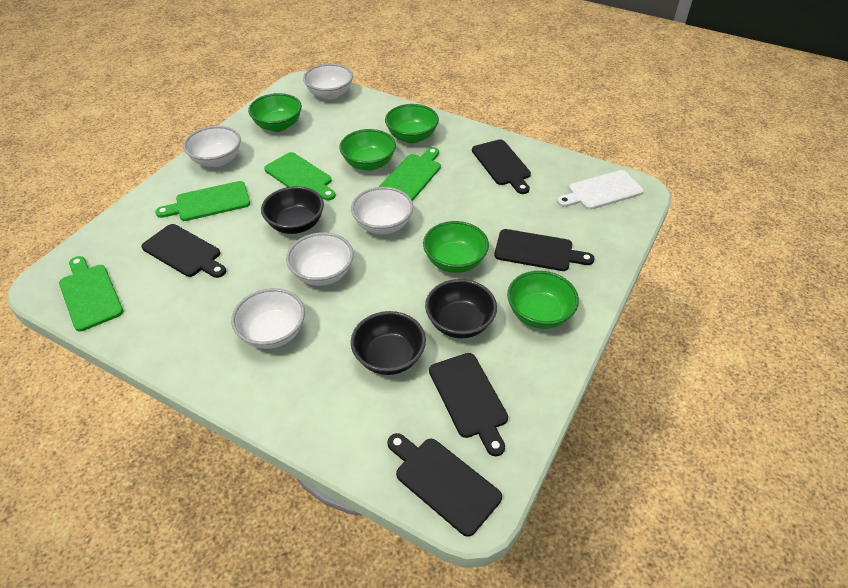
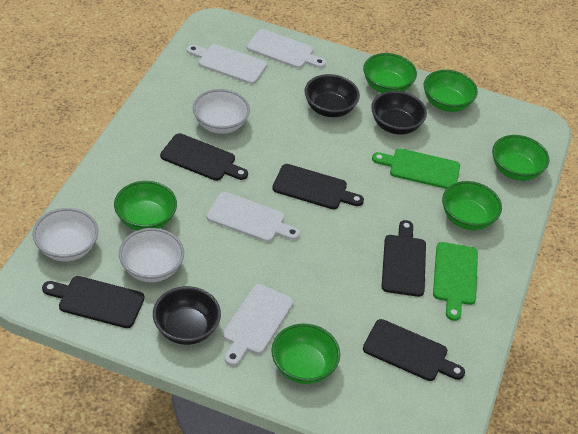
green bowl: [248,93,302,132] [339,129,396,171] [385,104,439,143] [423,221,489,273] [507,271,579,329] = 5 -> [114,181,177,231] [271,324,340,384] [363,53,417,93] [424,70,478,112] [442,181,502,230] [492,135,549,181] = 6
green cutting board: [59,256,123,332] [155,181,250,221] [264,152,336,201] [379,147,441,201] = 4 -> [372,148,460,189] [433,242,478,321] = 2
white bowl: [183,126,241,167] [231,288,305,349] [286,232,354,286] [303,64,353,100] [351,187,413,234] = 5 -> [33,208,98,262] [119,228,184,282] [193,89,250,134] = 3
white cutting board: [557,170,644,210] = 1 -> [187,44,267,84] [207,192,300,242] [223,284,293,366] [247,29,326,68] = 4

